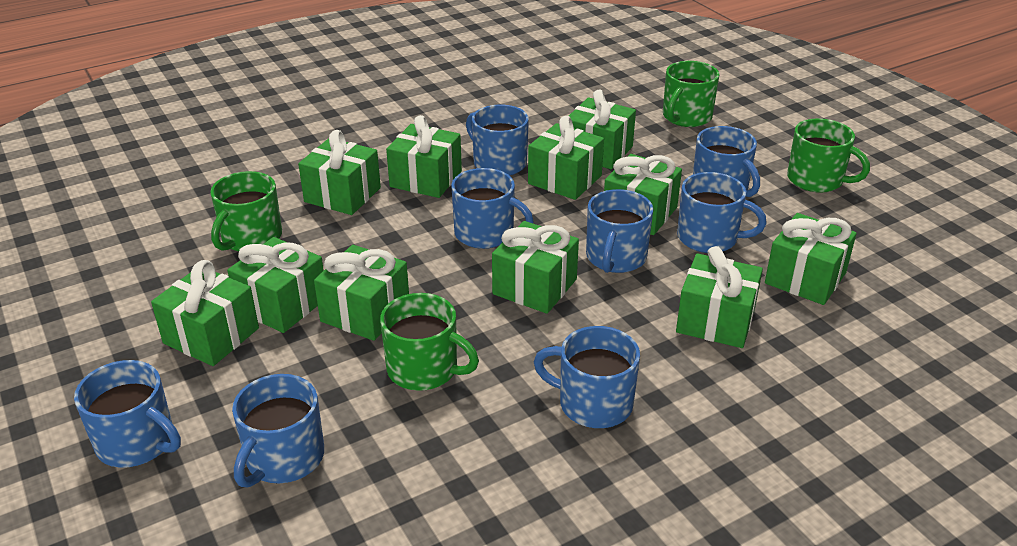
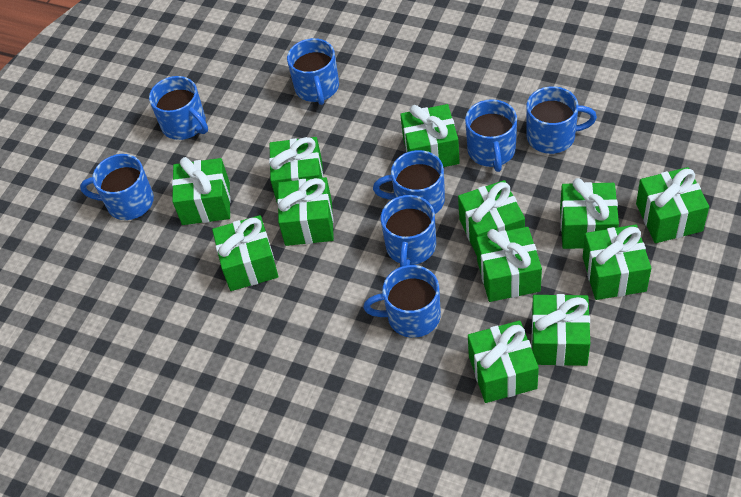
green gift: [151,260,259,366] [227,237,324,333] [298,130,381,215] [314,245,409,341] [386,115,462,198] [492,221,579,314] [528,116,604,200] [569,89,636,169] [604,154,682,235] [676,246,763,348] [765,213,857,305] = 11 -> [172,157,231,225] [212,215,279,291] [269,137,324,202] [277,177,334,246] [400,104,460,167] [458,180,525,256] [468,321,539,403] [476,227,542,302] [531,294,590,366] [560,178,619,249] [583,225,651,300] [636,167,709,243] = 12
green mug: [210,171,282,251] [380,293,479,391] [663,61,720,127] [787,118,870,193] = 4 -> none = 0

